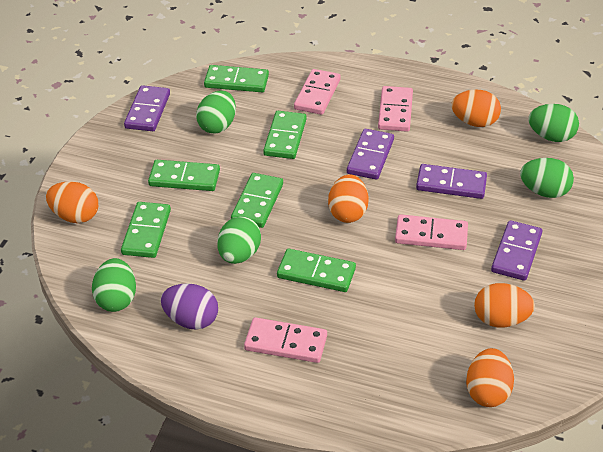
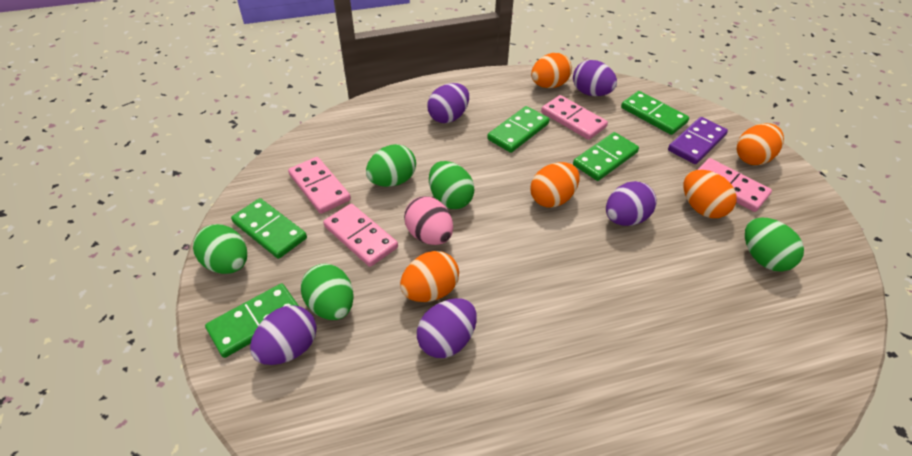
green domino: [121,202,171,258] [148,160,220,191] [204,65,269,92] [231,173,283,228] [263,111,307,159] [277,249,356,292] = 6 -> [205,283,299,358] [231,198,307,259] [487,106,550,153] [573,132,639,181] [621,91,689,135] = 5
pink egg: none = 0 -> [404,196,453,245] = 1
purple domino: [124,85,170,131] [347,129,394,180] [416,164,487,199] [491,220,542,281] = 4 -> [668,117,728,164] = 1
purple egg: [161,283,218,330] = 1 -> [250,305,317,365] [417,298,477,358] [427,83,469,123] [573,60,617,96] [606,181,657,226] = 5

